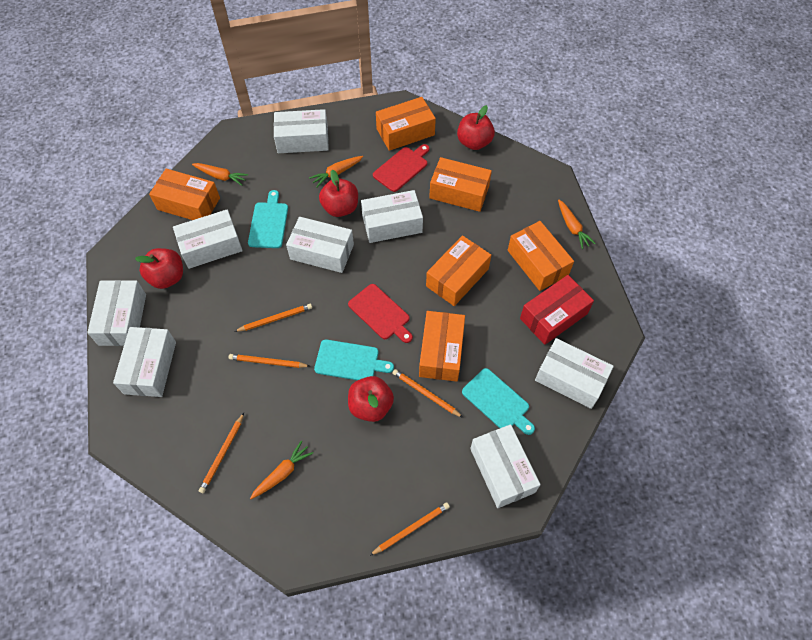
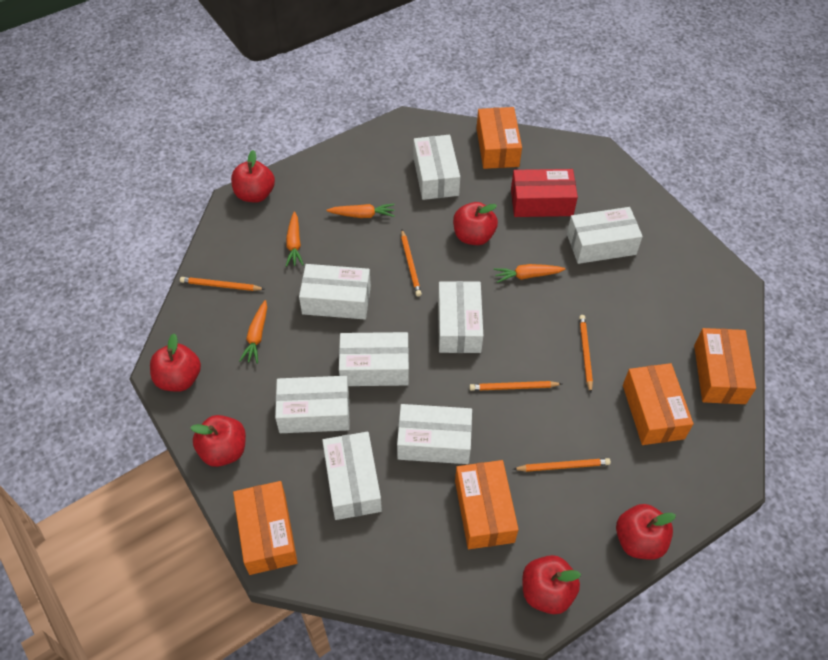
orange box: [149,169,220,220] [376,97,436,151] [419,311,465,382] [426,235,491,306] [429,157,492,212] [508,221,574,291] = 6 -> [233,481,298,575] [455,460,519,549] [477,107,522,169] [623,363,693,445] [694,328,756,404] = 5
red apple: [135,248,183,289] [319,170,358,217] [348,376,394,422] [457,105,495,150] = 4 -> [150,334,201,392] [190,415,246,467] [231,150,275,203] [453,202,498,245] [522,555,581,614] [616,504,676,560] = 6
red cutting board: [348,284,413,343] [373,144,429,192] = 2 -> none = 0
turquoise cutting board: [248,190,288,248] [314,339,394,380] [462,368,535,435] = 3 -> none = 0

